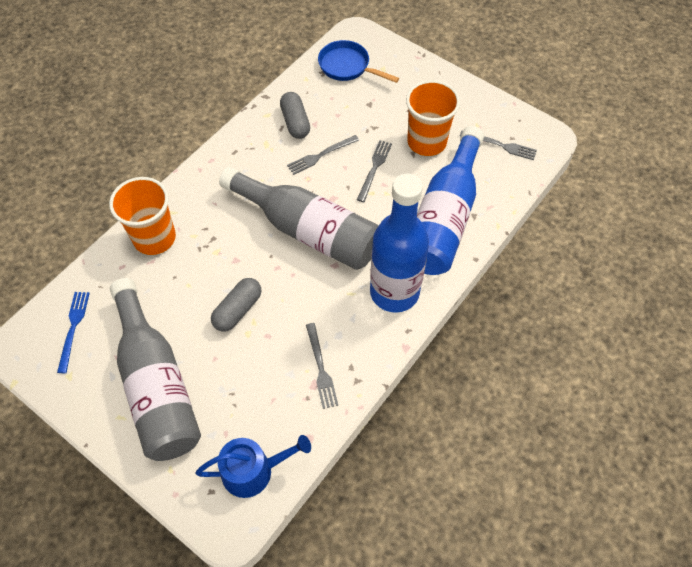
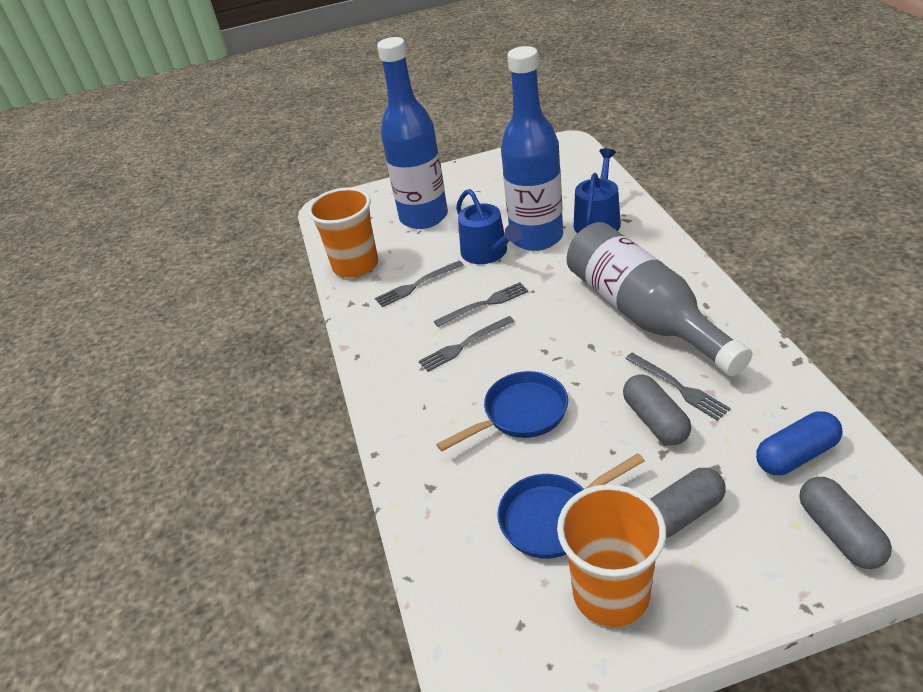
blue capsule: none = 0 -> [756,411,842,475] = 1
blue fork: [57,292,90,373] = 1 -> none = 0
blue pan: [318,40,399,83] = 1 -> [436,371,568,451] [497,453,645,559] = 2
blue watering can: [195,435,311,498] = 1 -> [456,189,522,264] [574,148,621,233] = 2
grey bottle: [110,278,201,461] [219,167,379,270] = 2 -> [567,222,752,376] = 1
grey capsule: [211,278,262,332] [280,92,310,139] = 2 -> [623,374,691,445] [650,468,726,538] [799,477,892,569] = 3

